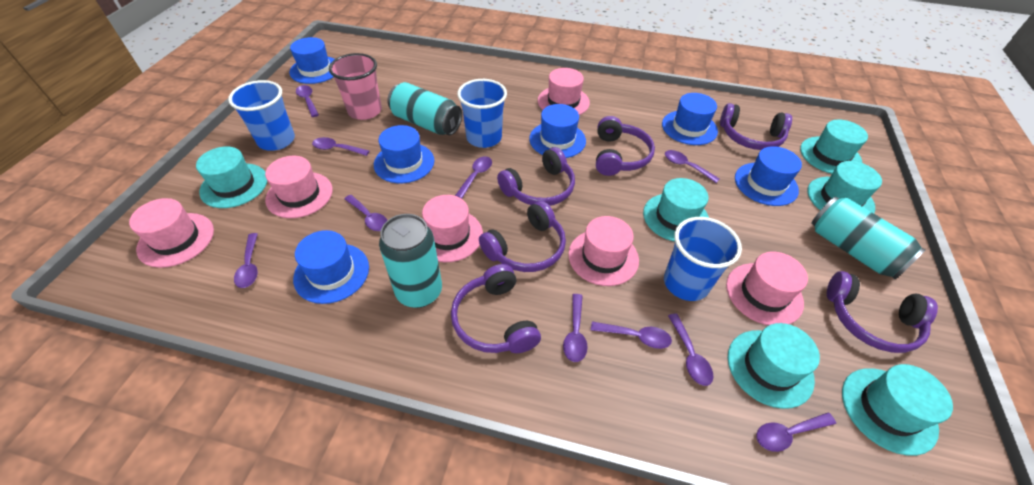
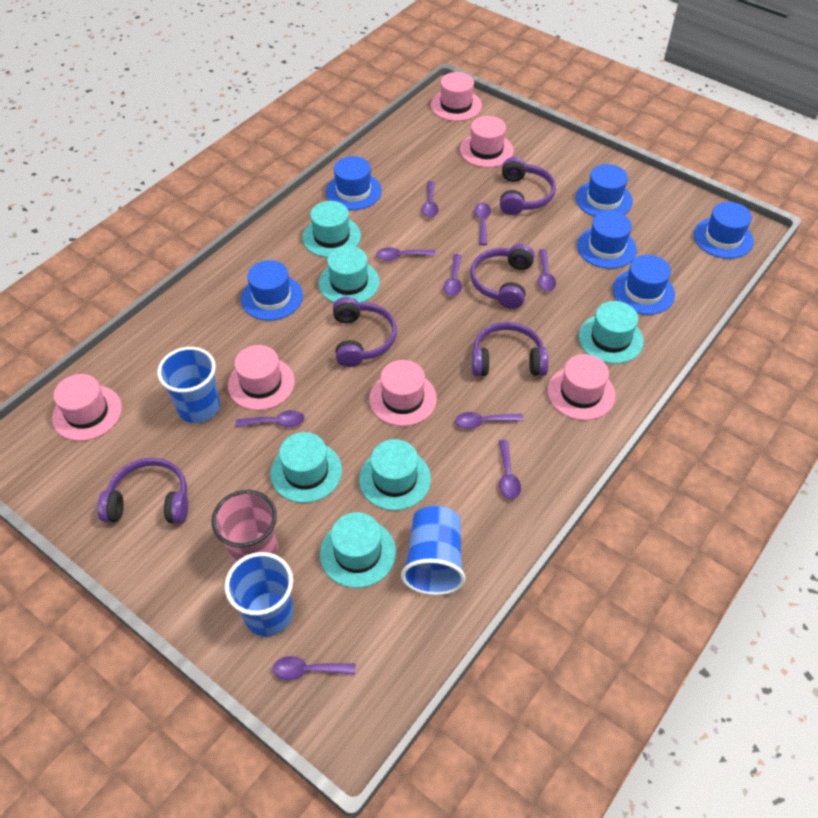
purple headphones: [451,264,541,353] [479,201,566,272] [497,147,575,206] [596,116,655,176] [720,103,792,150] [827,271,938,353] = 6 -> [97,458,188,524] [333,297,397,367] [470,244,535,309] [472,322,549,376] [500,157,556,215] = 5
purple spoon: [234,233,258,288] [296,85,319,117] [312,137,369,156] [344,195,387,231] [455,156,492,199] [563,294,588,362] [591,322,672,349] [665,150,720,183] [668,313,713,386] [756,413,836,452] = 10 -> [236,410,305,427] [273,656,356,680] [376,247,436,261] [421,181,439,218] [444,254,462,296] [455,412,523,429] [474,202,491,245] [499,440,521,499] [538,249,556,291] = 9
turquoise can: [379,214,442,308] [388,82,462,135] [811,197,926,279] = 3 -> none = 0

